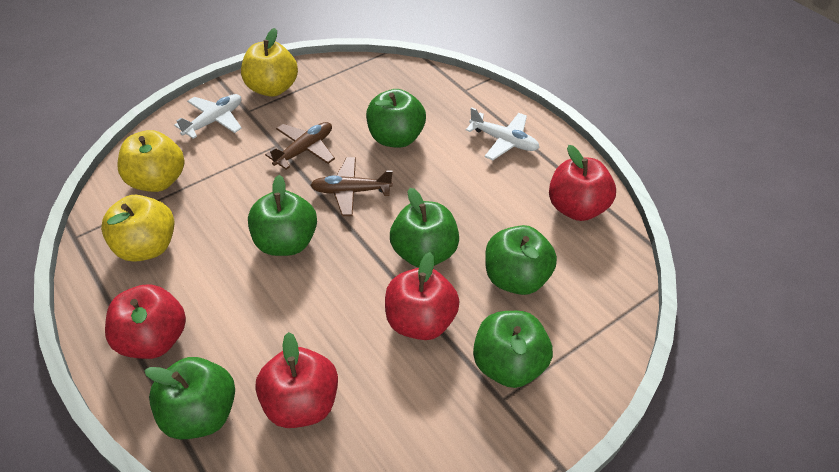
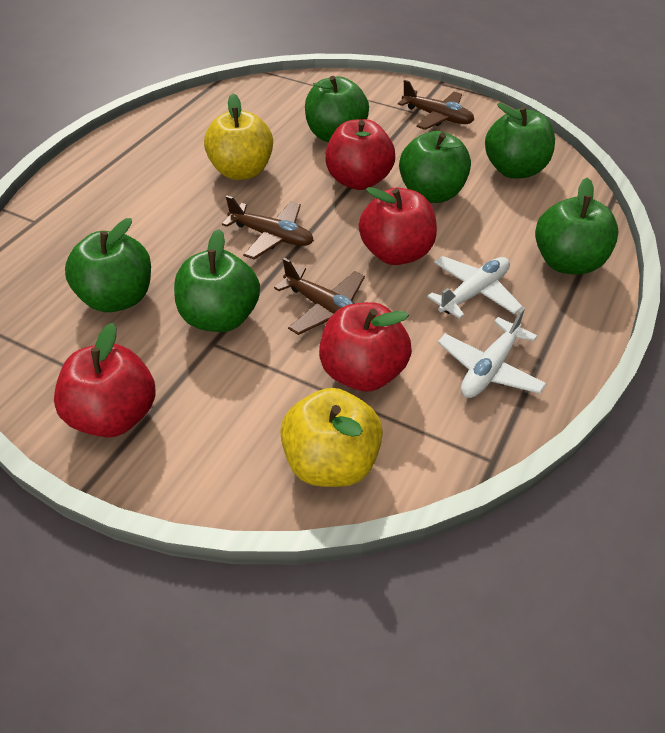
brown plane: [265,122,335,170] [310,157,393,216] = 2 -> [222,196,314,259] [274,258,365,335] [398,80,474,130] = 3
yellow apple: [101,195,174,262] [117,130,184,192] [241,28,298,97] = 3 -> [204,93,273,180] [280,388,383,487] = 2

